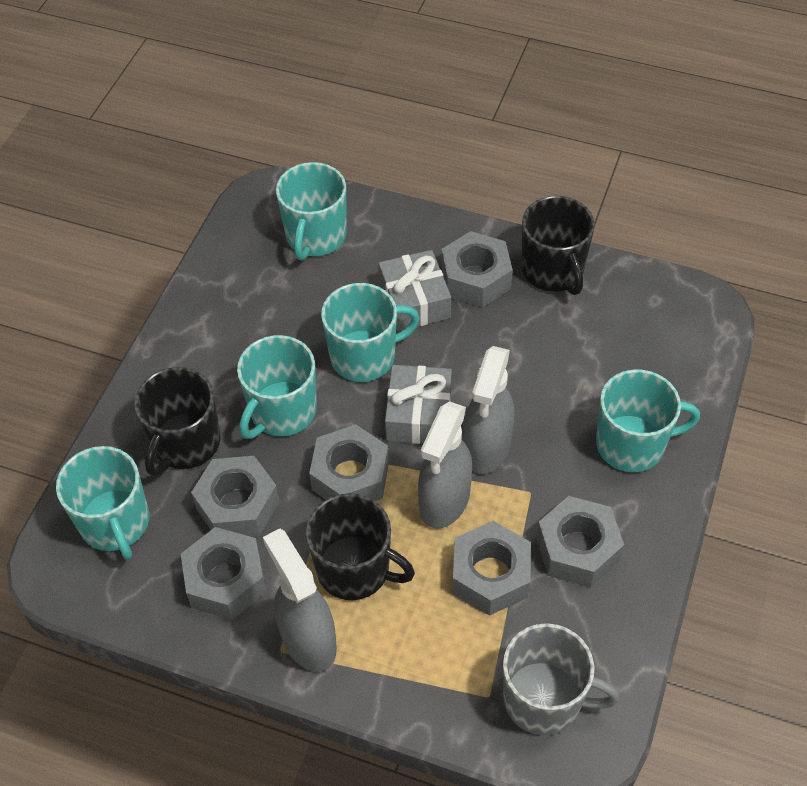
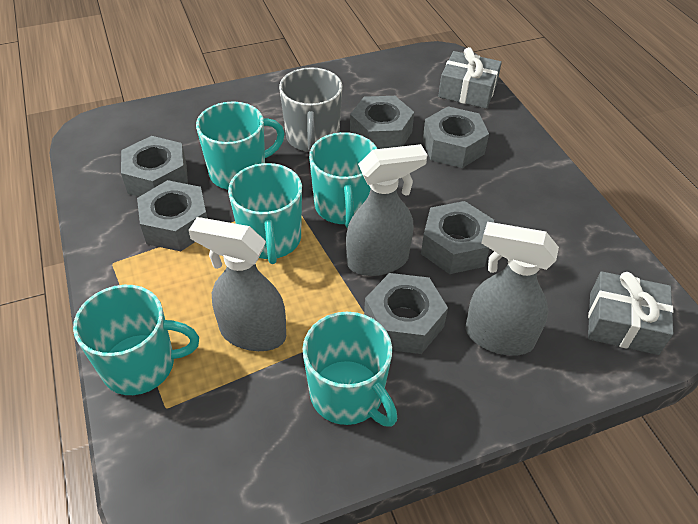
black mug: [135,367,221,476] [306,493,415,600] [522,196,595,295] = 3 -> none = 0

